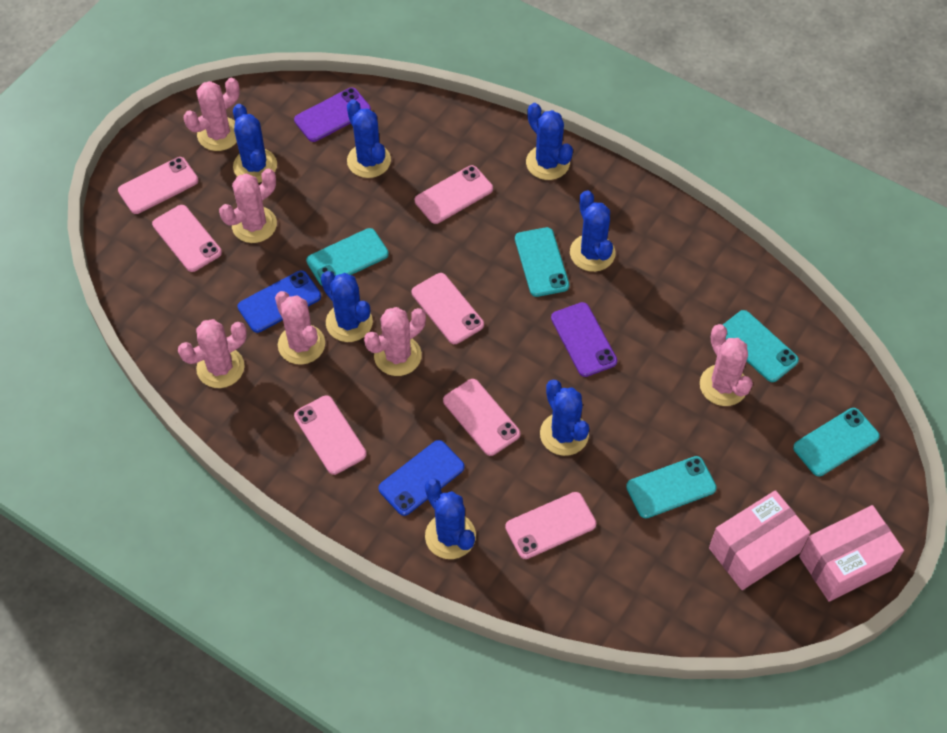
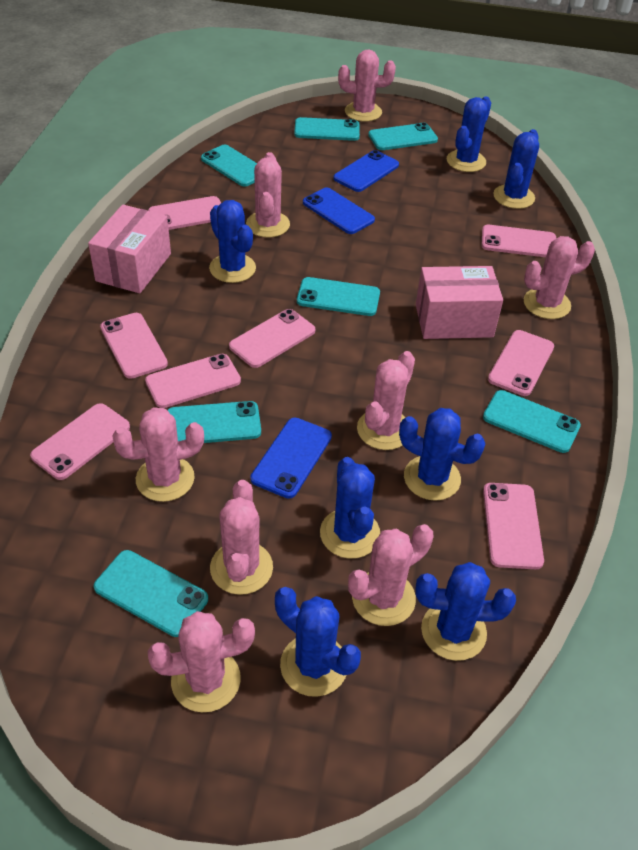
blue phone: [238,270,321,333] [378,440,465,516] = 2 -> [250,417,332,499] [303,187,375,234] [333,150,399,192] = 3
pink cactus: [178,319,247,388] [184,78,240,151] [219,169,277,243] [275,291,325,365] [364,307,426,376] [700,324,753,406] = 6 -> [112,407,204,502] [147,611,255,712] [210,480,273,595] [246,152,290,238] [338,49,396,122] [348,524,433,626] [357,351,415,450] [524,236,595,319] = 8
pink phone: [118,157,198,214] [152,205,222,272] [294,395,367,475] [412,273,484,344] [415,165,493,224] [443,379,520,456] [505,492,596,559] = 7 -> [30,403,130,480] [100,313,168,379] [145,354,241,408] [148,196,221,230] [229,309,315,368] [482,225,556,257] [483,483,544,569] [488,330,554,396] = 8
purple phone: [294,88,371,142] [551,302,617,377] = 2 -> none = 0
turquoise phone: [306,228,389,286] [515,227,569,297] [626,456,717,518] [723,310,799,382] [793,408,880,476] = 5 -> [94,550,208,637] [168,401,261,443] [201,145,257,187] [294,117,360,141] [297,277,380,316] [368,123,438,150] [483,390,581,453] = 7

